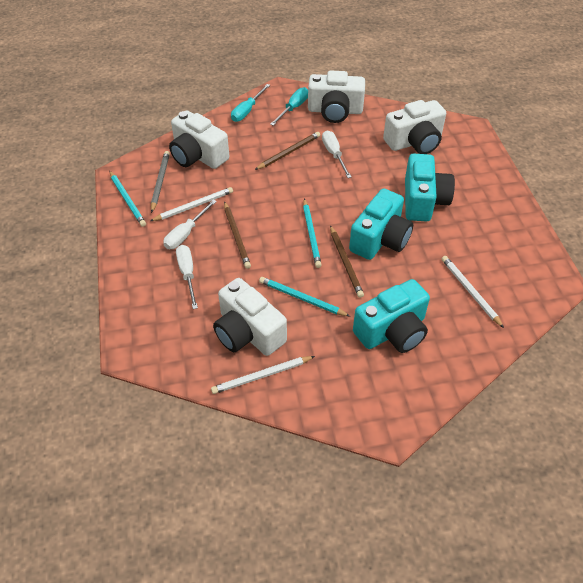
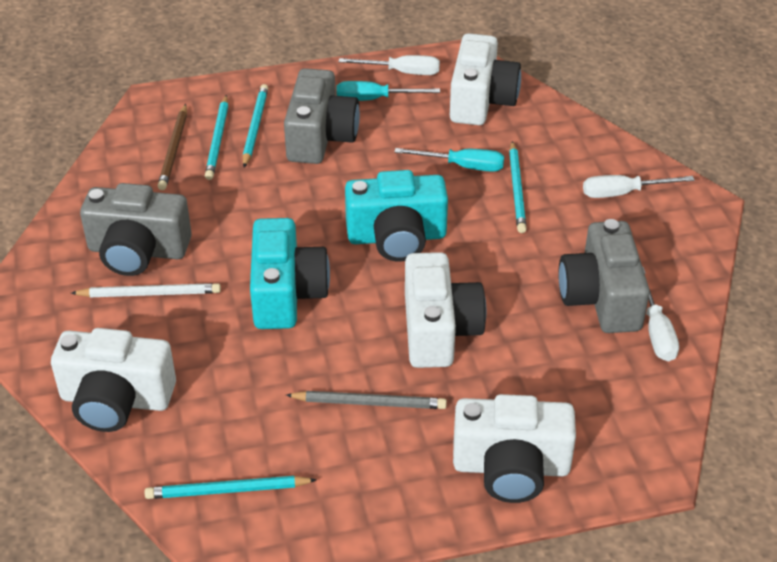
brown pencil: [224,201,251,269] [255,132,320,170] [330,225,364,298] = 3 -> [158,104,187,190] = 1
grey camera: none = 0 -> [80,183,192,276] [284,68,360,164] [558,219,650,333] = 3
turquoise camera: [349,188,413,260] [353,279,430,353] [405,154,455,222] = 3 -> [250,218,330,329] [345,170,448,262] = 2
turquoise pencil: [110,171,146,227] [259,277,350,316] [303,199,321,268] = 3 -> [145,476,317,499] [205,95,228,180] [242,84,268,168] [509,141,527,233] = 4
white pencil: [150,187,233,221] [211,356,315,394] [442,256,504,328] = 3 -> [71,283,221,297] = 1

